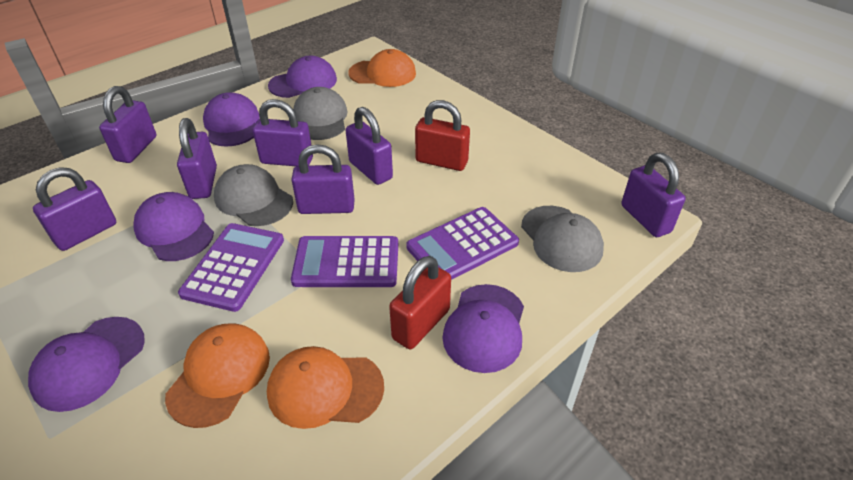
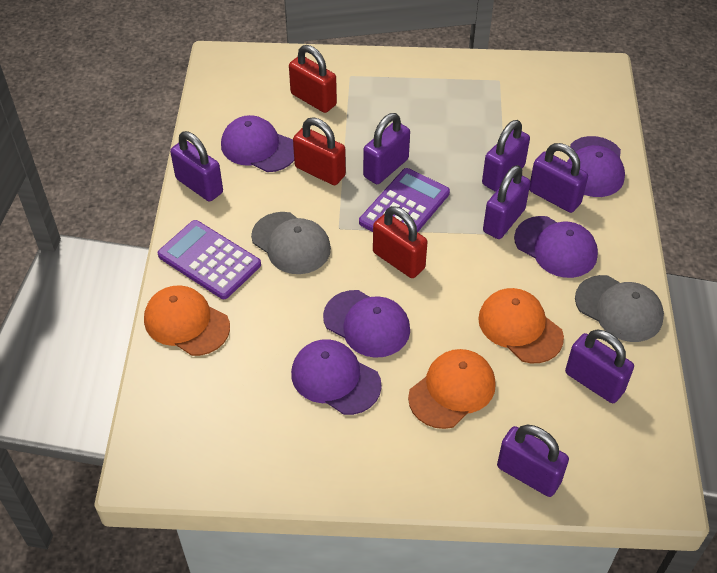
grey cap: [214,164,293,226] [293,87,347,140] [521,206,604,272] = 3 -> [251,212,331,274] [575,275,664,342] = 2
purple calculator: [178,223,284,312] [291,236,398,287] [406,207,519,280] = 3 -> [158,220,261,299] [359,168,450,232] = 2
red padlock: [389,256,451,349] [415,100,470,171] = 2 -> [289,45,337,113] [293,117,346,185] [373,206,428,278] = 3

